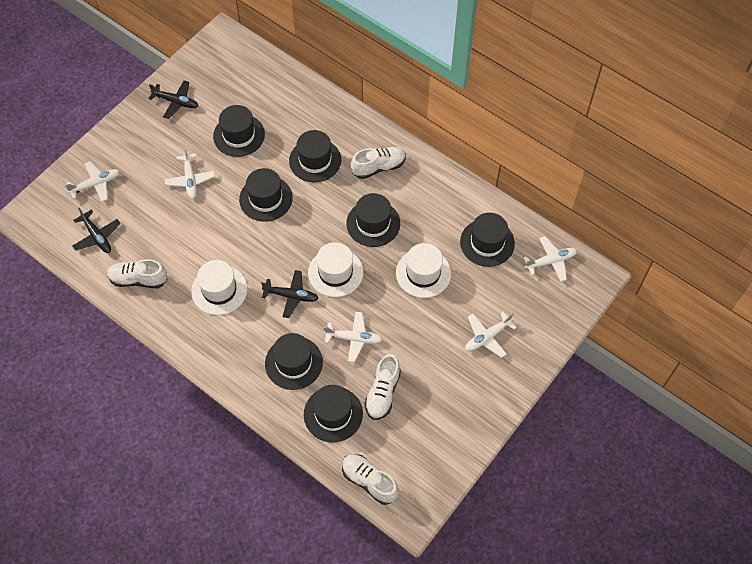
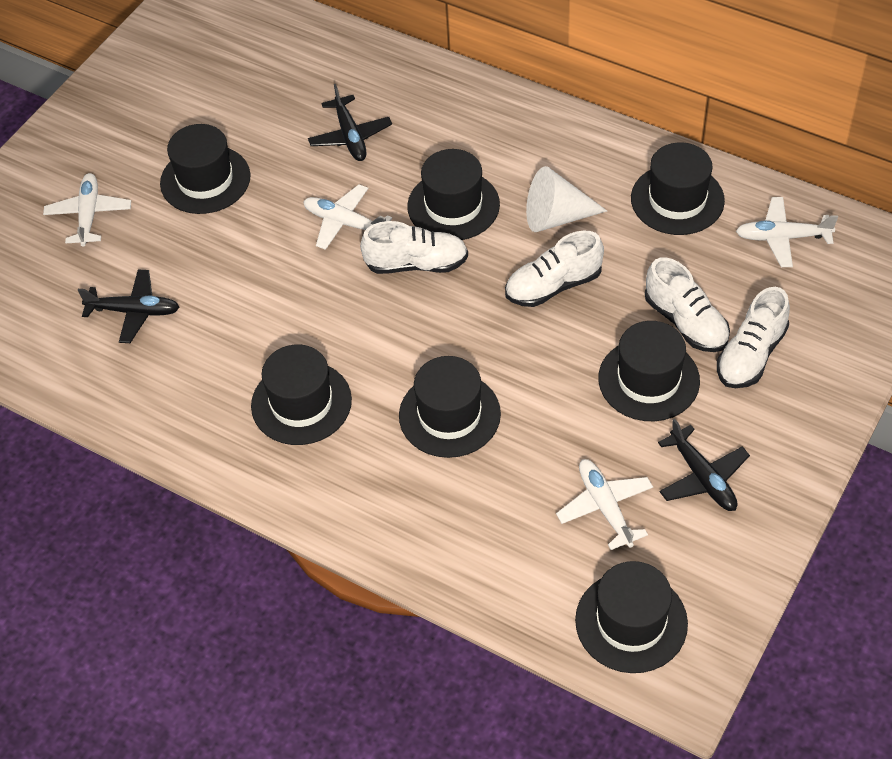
white cone: none = 0 -> [526,166,607,232] = 1
white hat: [191,260,247,315] [308,242,363,297] [396,243,451,298] = 3 -> none = 0
white plane: [65,161,120,202] [164,147,215,199] [324,312,383,362] [465,312,517,358] [523,236,577,281] = 5 -> [43,173,131,247] [303,184,392,250] [556,459,653,550] [736,197,838,267] = 4

